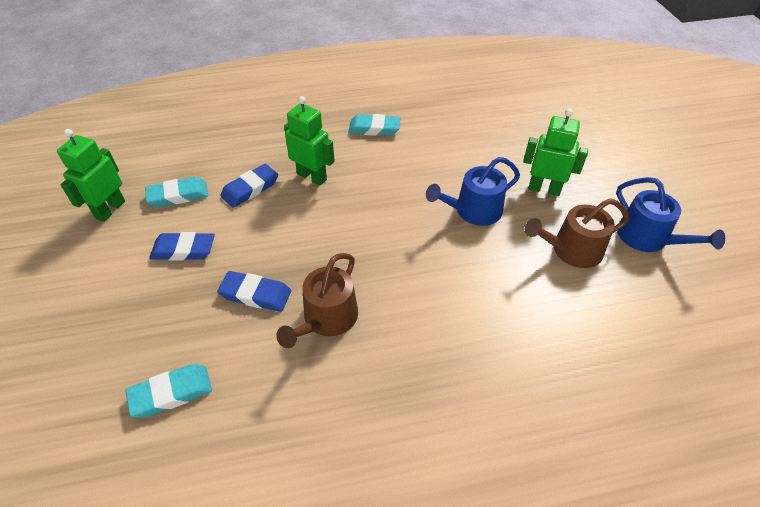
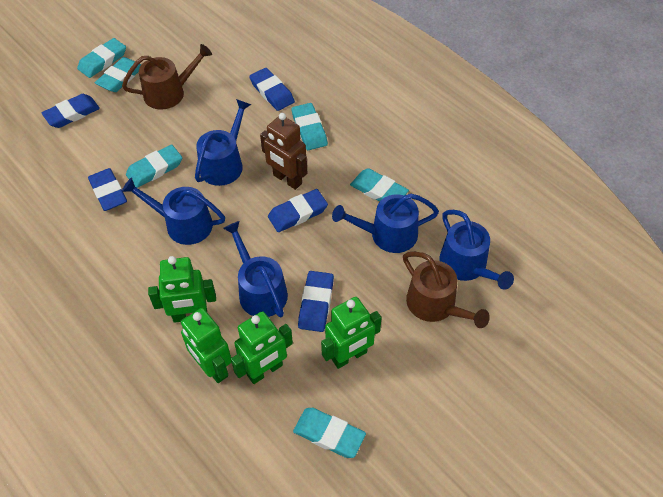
blue eraser: [149,232,215,261] [217,271,291,312] [220,164,278,208] = 3 -> [42,94,100,128] [88,168,127,211] [249,68,295,111] [268,189,328,232] [298,271,334,332] = 5
blue watering can: [426,157,520,226] [616,177,725,252] = 2 -> [122,177,225,245] [195,99,251,186] [223,221,288,317] [332,194,439,253] [439,210,514,290] = 5
brown robot: none = 0 -> [260,113,307,190] = 1
green robot: [57,129,125,222] [284,96,335,186] [523,108,588,196] = 3 -> [148,256,216,323] [180,308,231,383] [231,311,293,384] [321,297,382,369] = 4
turquoise eraser: [126,364,212,418] [145,177,208,207] [348,114,401,136] = 3 -> [77,38,126,78] [95,57,142,92] [126,144,182,188] [291,103,328,150] [293,408,366,458] [350,168,409,202] = 6

